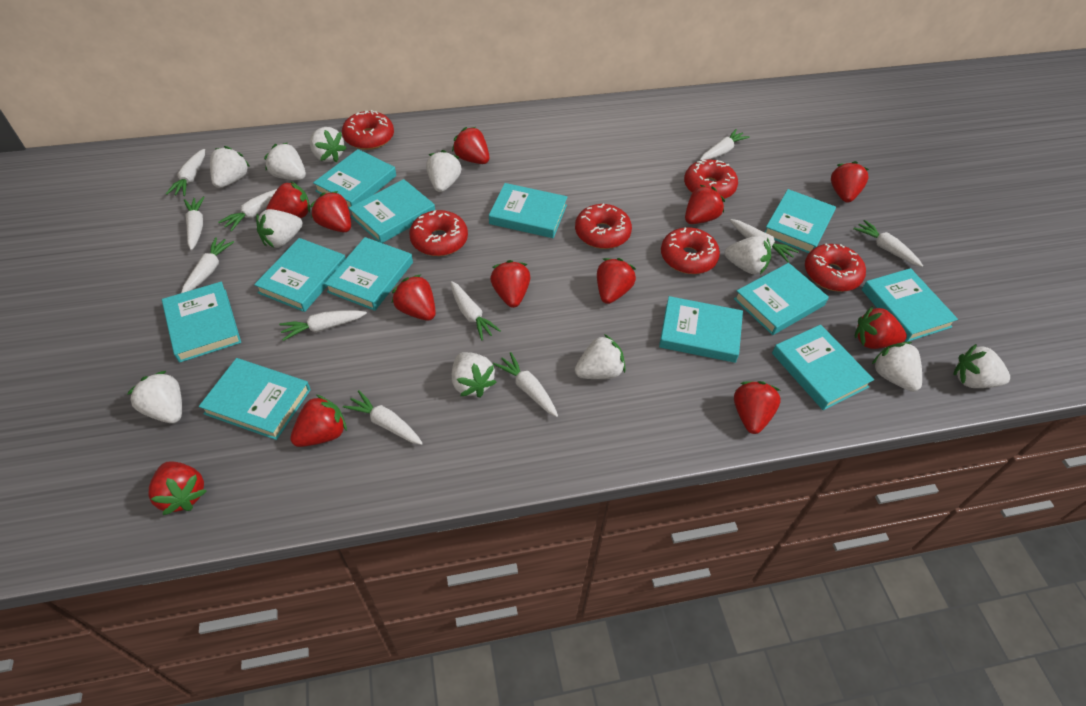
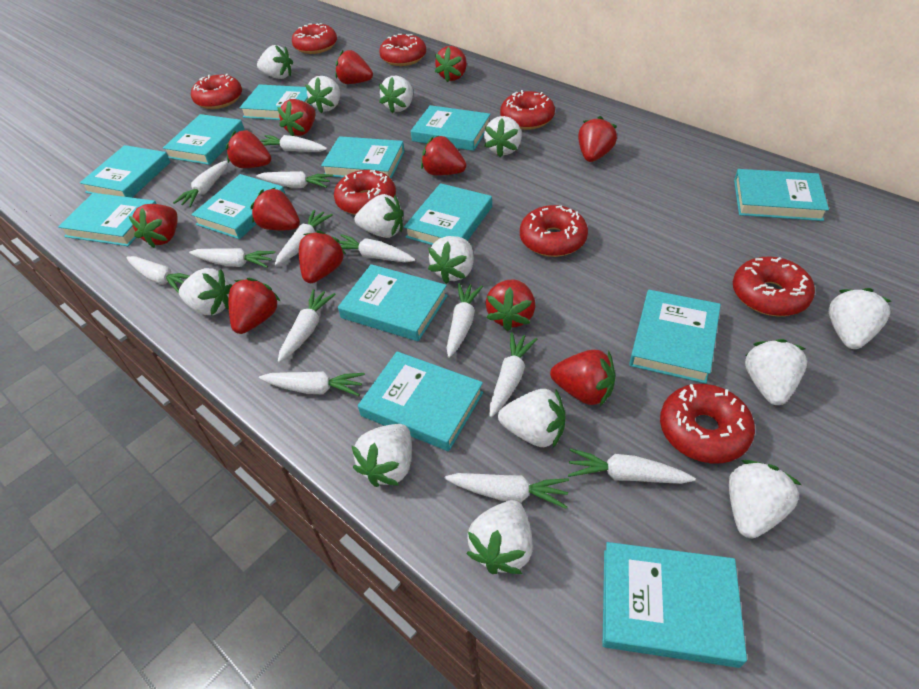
red donut: [342,110,394,150] [409,210,468,256] [575,204,632,249] [661,227,720,274] [684,159,738,199] [805,244,866,292] = 6 -> [191,74,242,109] [292,23,337,54] [334,170,396,215] [379,34,426,66] [500,90,555,130] [520,205,588,257] [660,384,755,464] [733,256,815,316] = 8
turquoise book: [162,282,241,363] [199,358,311,440] [254,238,346,312] [313,149,396,209] [324,237,413,311] [349,179,435,243] [489,183,567,238] [659,296,743,363] [734,263,829,335] [765,189,836,253] [772,325,874,410] [862,268,958,342] = 12 -> [58,193,156,246] [80,145,170,198] [163,114,244,165] [191,174,286,239] [240,84,312,120] [321,136,405,179] [338,264,448,341] [358,351,483,451] [404,183,492,245] [411,105,490,151] [603,542,747,668] [629,290,721,384] [734,169,829,221] = 13
white carrot: [166,149,205,196] [181,237,234,293] [184,196,205,250] [218,189,277,232] [279,310,367,341] [343,390,423,445] [450,281,501,340] [493,352,558,417] [700,129,750,161] [730,219,799,262] [854,220,923,267] = 11 -> [126,256,189,293] [173,161,228,207] [189,248,275,268] [256,171,333,188] [259,371,365,396] [261,135,327,152] [275,210,333,266] [278,289,336,363] [338,234,416,263] [445,473,569,509] [447,283,483,358] [489,332,537,417] [568,448,696,484] = 13
white strawberry: [127,371,182,423] [210,146,250,188] [256,209,303,248] [264,142,306,180] [310,127,347,162] [426,150,461,192] [452,352,496,397] [575,334,625,379] [725,236,771,274] [872,342,922,392] [954,344,1010,388] = 11 -> [179,268,232,315] [257,45,293,79] [305,76,340,113] [352,424,412,487] [354,194,404,238] [379,76,413,113] [428,236,474,284] [466,500,533,574] [484,116,522,157] [498,389,565,448] [729,460,801,538] [745,339,807,405] [828,288,891,349] = 13

